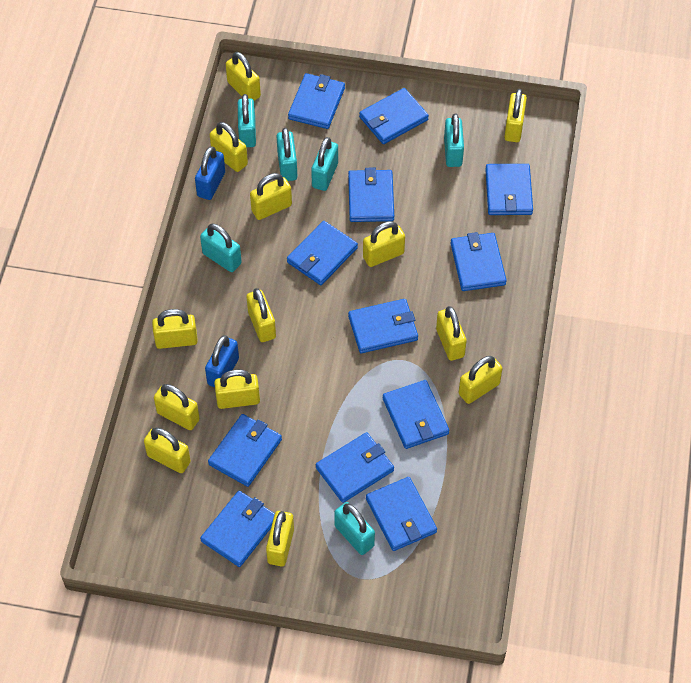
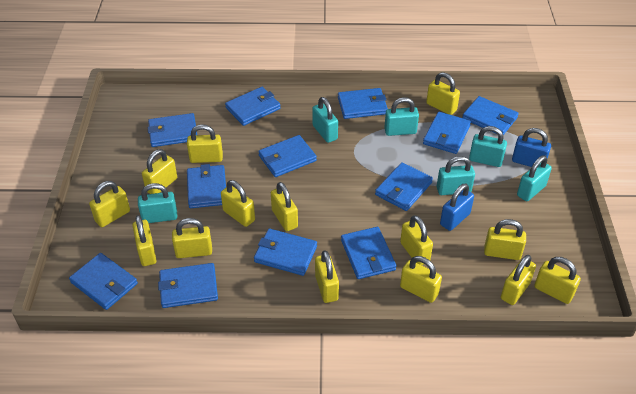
yellow padlock: [144,427,191,473] [152,309,198,349] [154,384,200,430] [210,122,248,172] [214,369,260,409] [226,52,261,101] [247,288,276,342] [250,173,292,220] [266,511,294,566] [363,221,405,267] [436,306,467,361] [459,356,502,404] [504,89,527,142] = 13 -> [89,181,130,227] [133,215,157,266] [142,149,177,194] [172,218,212,258] [187,124,223,163] [221,180,255,227] [271,182,298,231] [315,250,339,303] [400,215,433,265] [400,256,442,303] [426,72,460,115] [484,219,526,260] [501,255,536,305] [534,257,581,304] = 14

